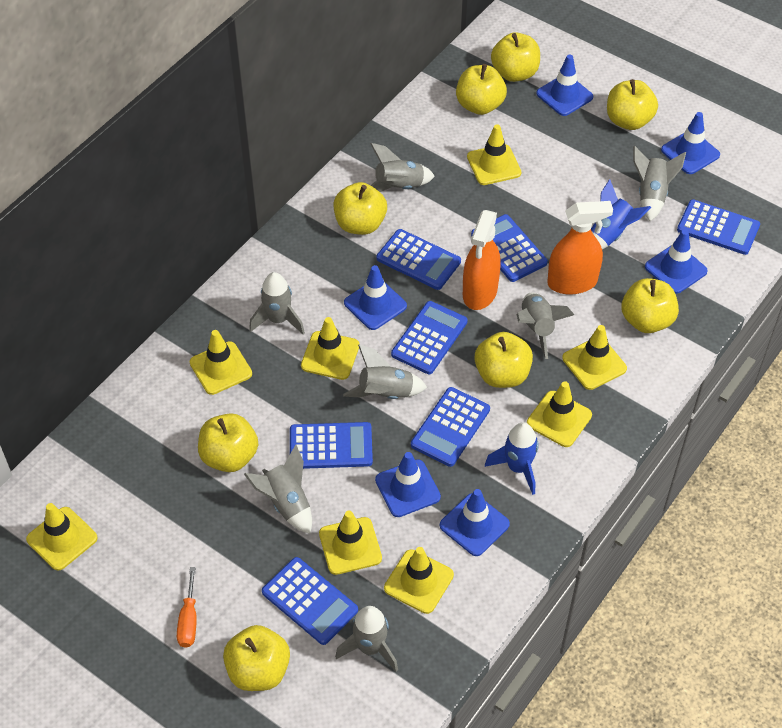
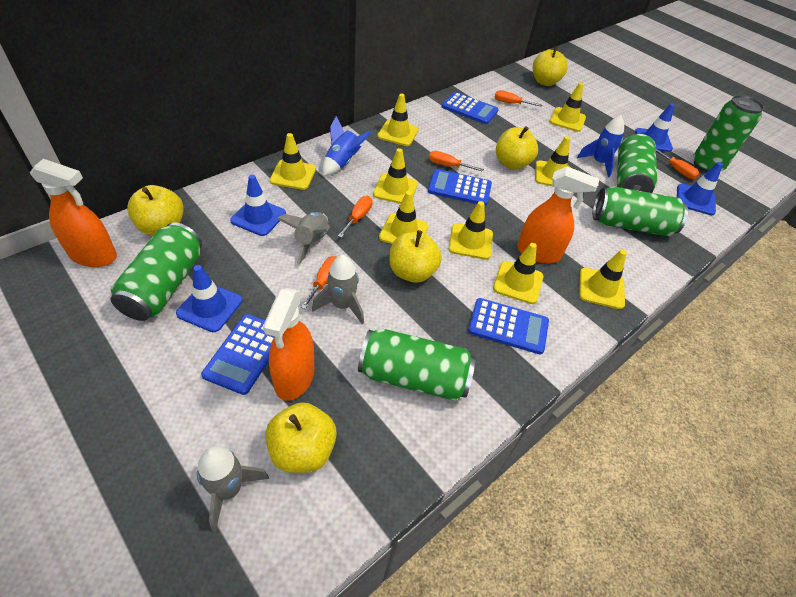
blue calculator: [262,557,358,645] [290,422,373,469] [377,229,461,290] [391,301,468,374] [411,387,490,467] [471,214,548,282] [677,199,760,255] = 7 -> [201,314,274,395] [428,169,492,206] [442,92,499,124] [468,298,549,354] = 4
blue traffic cone: [344,265,407,330] [375,452,441,517] [440,489,510,556] [536,54,593,116] [645,229,708,294] [661,112,720,174] = 6 -> [176,265,242,332] [230,175,286,236] [635,104,675,152] [677,162,723,215] = 4
green can: none = 0 -> [111,222,202,321] [358,329,476,401] [593,186,688,236] [617,134,657,193] [693,95,764,173] = 5
grey rocket: [244,445,312,534] [249,272,305,334] [335,606,398,672] [343,345,427,399] [370,143,435,192] [517,292,574,359] [633,146,686,221] = 7 -> [197,446,269,532] [277,212,330,265] [312,255,364,325] = 3
orange screwdriver: [177,567,197,648] = 1 -> [301,256,337,309] [338,196,373,238] [429,151,484,172] [494,90,542,107] [656,149,699,179] = 5
orange spray bottle: [463,210,501,310] [547,201,613,295] = 2 -> [30,159,117,267] [263,288,315,401] [517,166,599,264] = 3
yellow apple: [198,413,258,472] [223,625,290,691] [334,182,387,235] [456,64,507,115] [475,332,533,388] [491,32,540,82] [607,79,658,130] [621,278,679,333] = 8 -> [127,185,184,236] [266,402,337,473] [390,230,442,283] [496,126,538,170] [533,46,568,86] = 5
yellow traffic cone: [26,503,98,571] [190,330,252,395] [301,317,360,380] [319,511,382,575] [384,547,454,614] [467,124,521,185] [527,381,592,447] [562,325,627,390] = 8 -> [270,133,316,190] [373,148,418,204] [377,94,419,146] [379,191,429,244] [449,201,493,260] [493,243,543,304] [535,136,571,186] [550,83,586,132] [579,250,627,309] = 9

